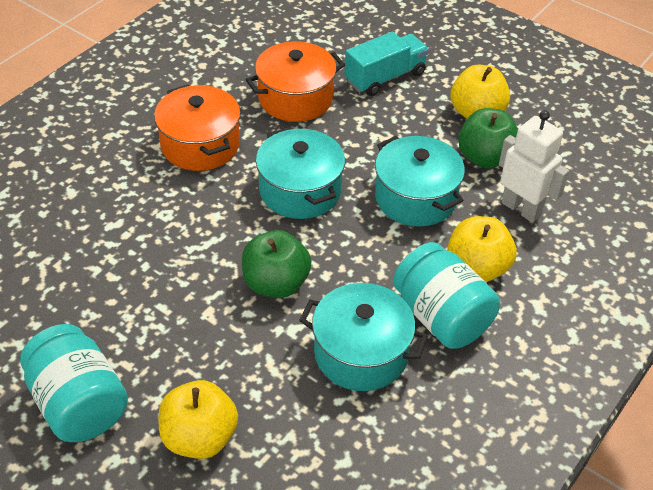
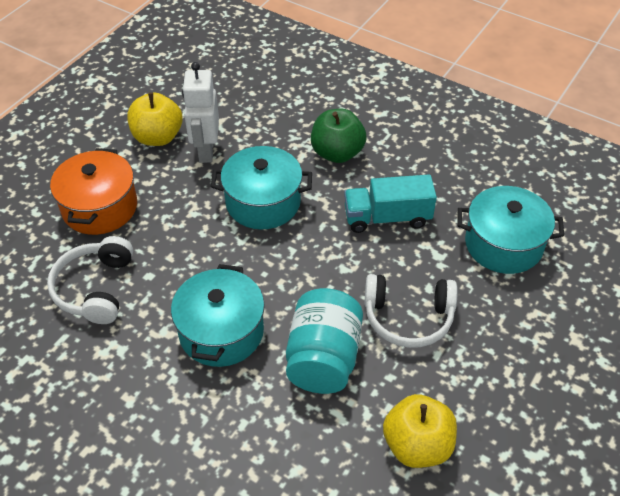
green apple: [242,230,311,298] [458,108,518,168] = 2 -> [311,109,366,163] = 1
orange pot: [154,85,241,171] [246,41,345,122] = 2 -> [50,148,137,235] = 1
turquoise jar: [20,324,128,442] [393,242,500,349] = 2 -> [286,288,363,394] = 1
white headphones: none = 0 -> [47,236,133,324] [364,274,458,348] = 2
yellow apple: [159,380,238,459] [447,216,517,282] [451,65,510,118] = 3 -> [127,92,183,146] [383,394,457,468] = 2

